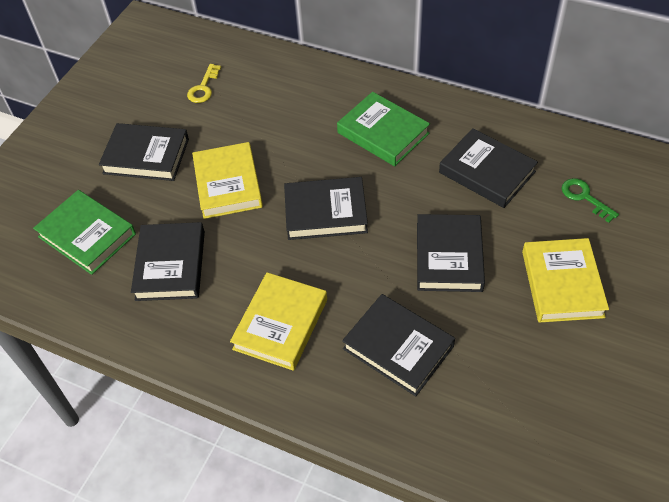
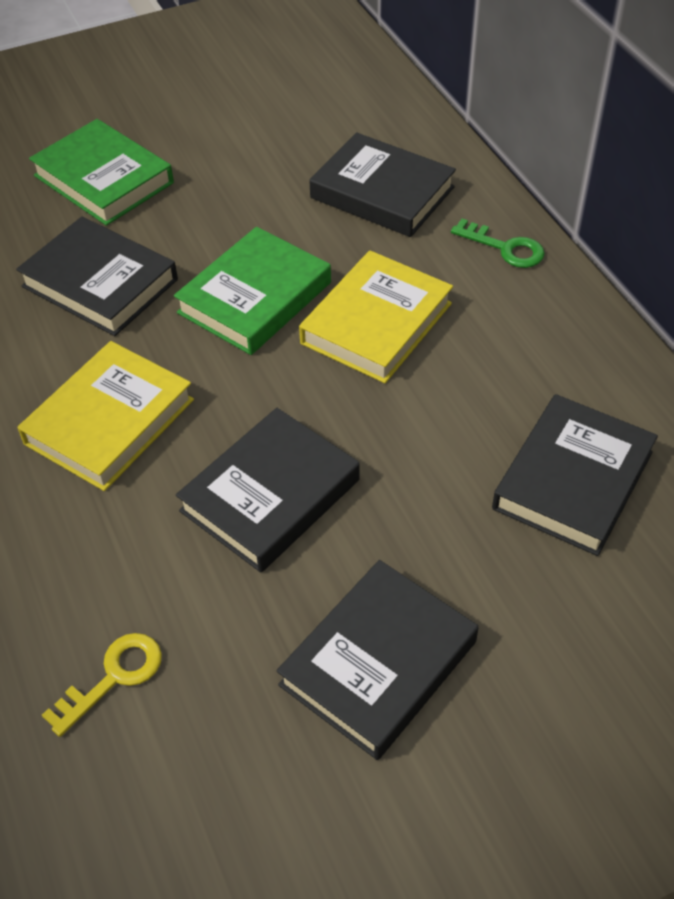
black book: [99,123,189,181] [131,222,205,301] [284,177,368,240] [342,294,455,396] [417,214,485,292] [439,128,538,208] = 6 -> [16,217,178,336] [176,408,360,573] [276,560,478,760] [310,133,456,237] [492,394,658,556] = 5
yellow book: [192,142,263,219] [230,272,327,371] [522,238,609,323] = 3 -> [17,341,194,491] [299,251,453,383] = 2

